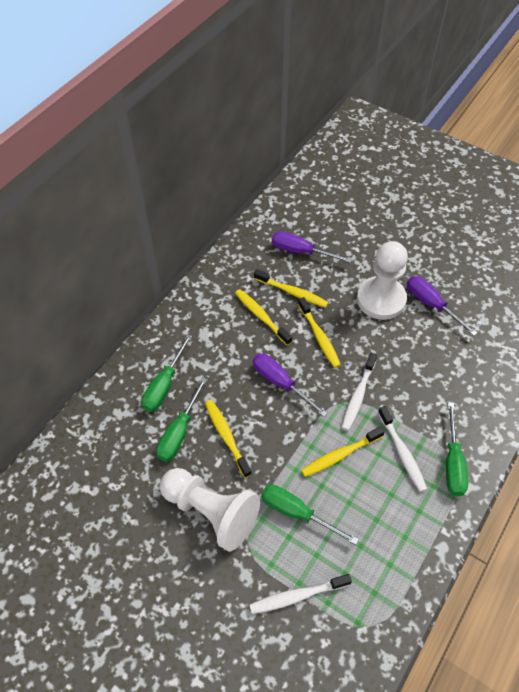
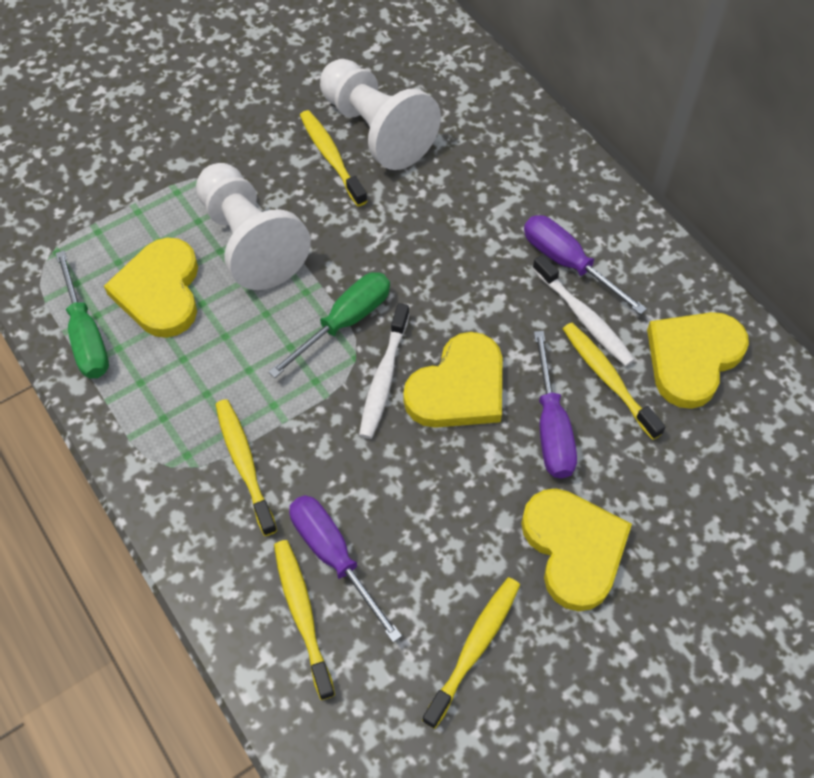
green screwdriver: [142,334,192,412] [157,377,208,462] [261,484,359,545] [446,402,468,496] = 4 -> [55,250,109,378] [268,272,390,378] = 2
white toothbrush: [250,574,352,614] [341,353,377,431] [378,406,427,492] = 3 -> [359,303,409,439] [532,255,635,366] = 2
yellow heart: none = 0 -> [104,238,198,338] [403,332,502,428] [521,488,632,611] [647,312,749,409] = 4

